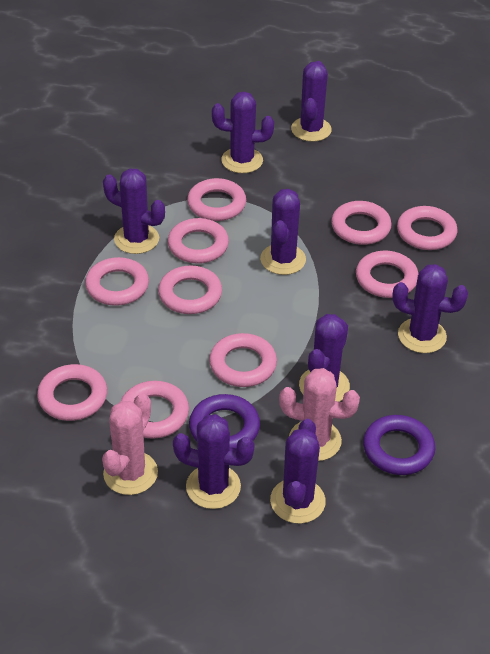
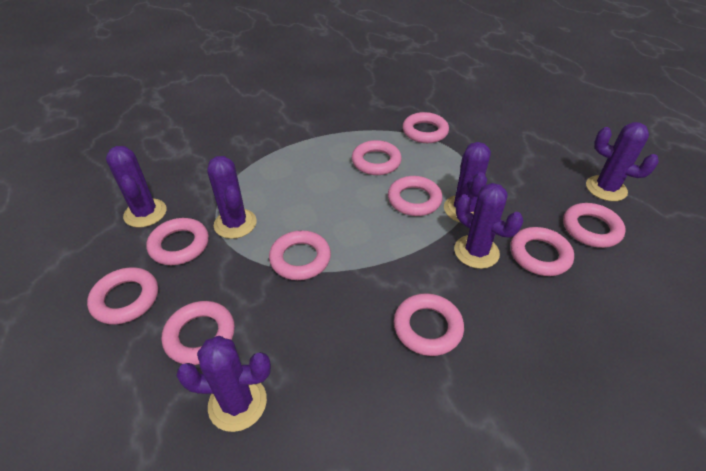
pink cactus: [102,393,158,495] [279,368,360,461] = 2 -> none = 0
purple cactus: [103,168,165,254] [173,414,255,509] [212,92,274,173] [260,189,306,275] [270,419,326,524] [291,61,332,142] [299,314,350,402] [392,264,468,353] = 8 -> [106,146,167,228] [176,336,271,432] [207,156,257,239] [444,142,491,222] [454,183,523,269] [586,122,659,201] = 6
purple ring: [189,394,260,448] [363,415,435,475] = 2 -> none = 0

